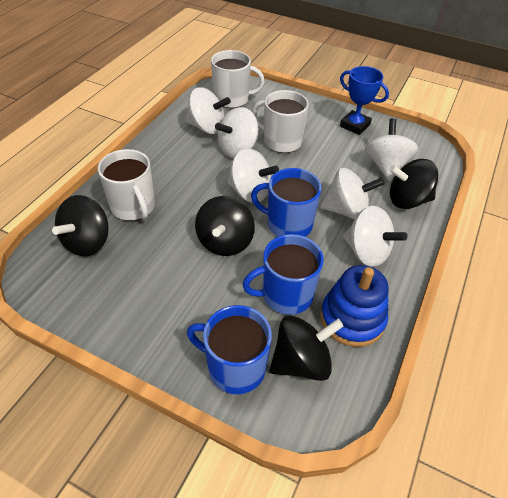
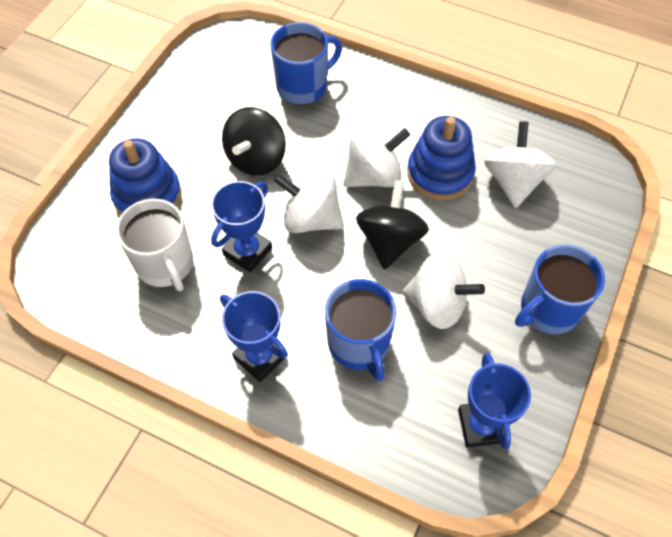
black spinning top: [52,195,109,256] [195,196,255,256] [270,315,344,381] [389,159,438,209] = 4 -> [222,107,286,176] [356,180,429,269] = 2
blue stacking toy: [320,265,389,347] = 1 -> [109,138,181,215] [407,116,476,200] = 2
blue trophy: [340,66,389,135] = 1 -> [211,181,272,272] [220,291,288,382] [458,353,531,449] = 3
white mug: [98,149,155,221] [211,50,265,108] [252,90,309,153] = 3 -> [116,199,193,291] = 1
white spinning top: [185,87,231,134] [215,107,259,158] [227,148,279,203] [320,168,385,219] [343,206,407,267] [365,118,418,181] = 6 -> [273,172,344,233] [343,128,410,187] [402,252,485,329] [484,121,556,208] = 4

